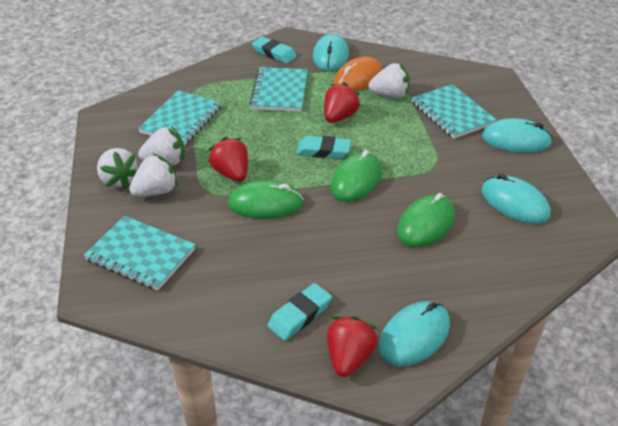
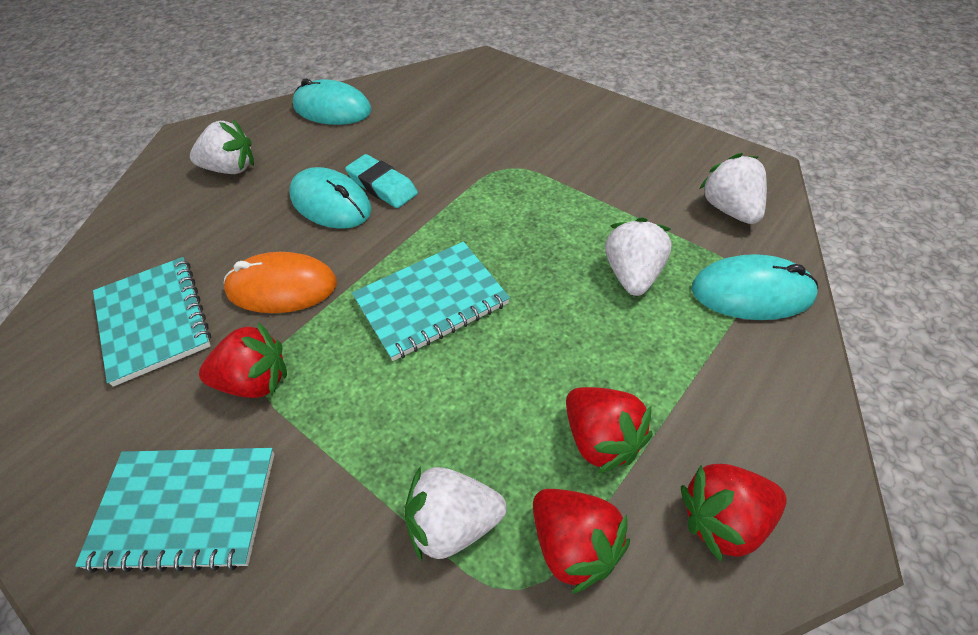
green mouse: [228,180,304,219] [331,150,382,202] [397,193,455,247] = 3 -> none = 0
red strawberry: [208,137,248,182] [324,82,361,123] [327,316,377,377] = 3 -> [199,322,287,398] [533,489,630,594] [566,387,653,474] [681,464,787,561] = 4
turquoise eraser: [252,37,297,64] [267,283,332,341] [296,136,351,159] = 3 -> [345,154,418,208] = 1
turquoise mouse: [313,34,349,71] [378,301,450,366] [482,118,553,153] [482,174,551,224] = 4 -> [289,167,372,229] [293,79,372,125] [691,254,818,320] = 3
turquoise notebook: [84,216,196,291] [138,91,222,146] [249,67,308,112] [411,84,497,139] = 4 -> [75,448,275,573] [93,257,211,387] [352,241,510,361] = 3

